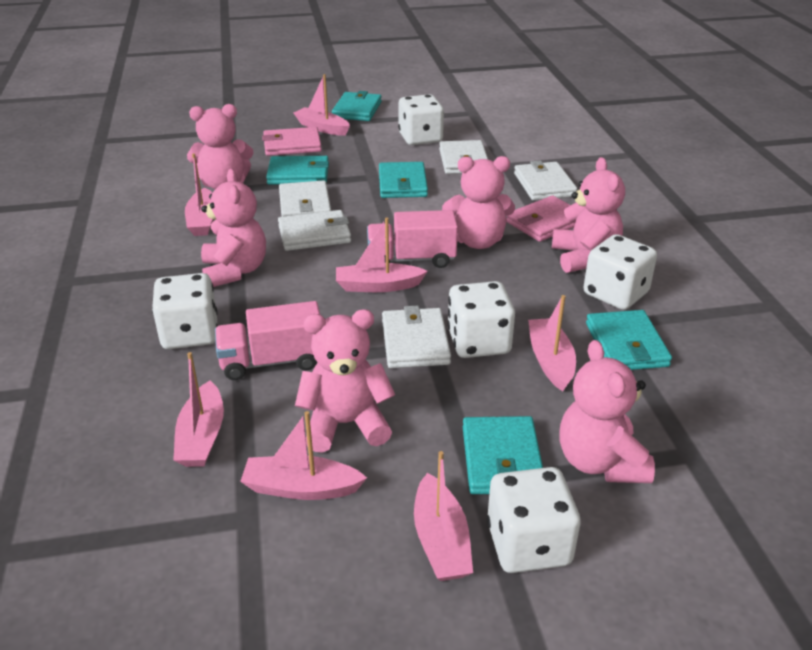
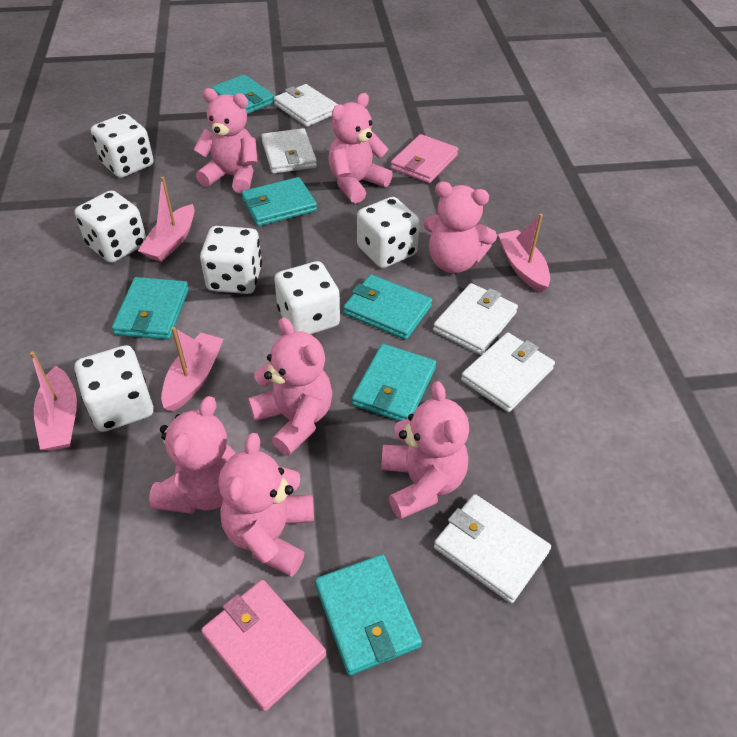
pink boat: [173,352,224,467] [185,153,213,236] [240,411,367,500] [294,74,350,136] [336,218,428,292] [414,451,473,581] [528,295,576,391] = 7 -> [30,352,77,451] [138,177,195,262] [161,327,223,412] [498,214,550,293] = 4
pink teddy bear: [187,104,254,189] [201,169,266,287] [295,309,395,453] [442,156,515,249] [552,157,625,273] [559,340,655,483] = 6 -> [149,396,236,514] [193,88,258,194] [218,433,314,577] [248,317,332,456] [328,93,393,203] [381,381,469,520] [423,181,497,273] = 7
pink truck: [215,301,320,380] [367,210,458,268] = 2 -> none = 0
turquoise wallet: [266,156,329,185] [332,91,382,121] [379,162,428,198] [463,416,543,494] [586,310,672,370] = 5 -> [112,277,189,340] [211,74,275,114] [241,177,317,226] [315,554,422,676] [343,274,432,340] [352,344,436,421] = 6
white dice: [152,273,218,349] [398,94,444,145] [447,281,515,358] [487,467,581,573] [584,234,657,310] = 5 -> [75,190,146,263] [75,345,154,432] [91,114,154,178] [200,226,262,294] [274,261,340,334] [357,197,420,268] = 6

